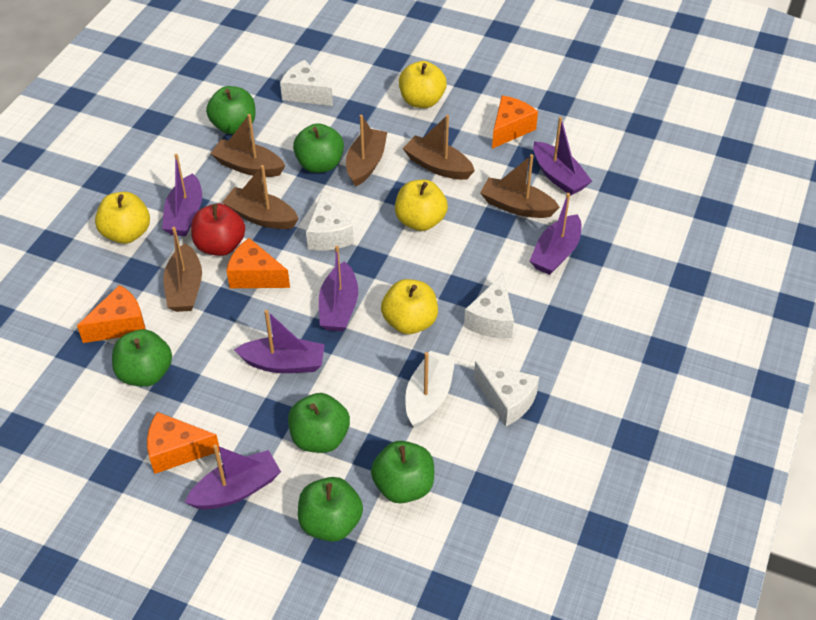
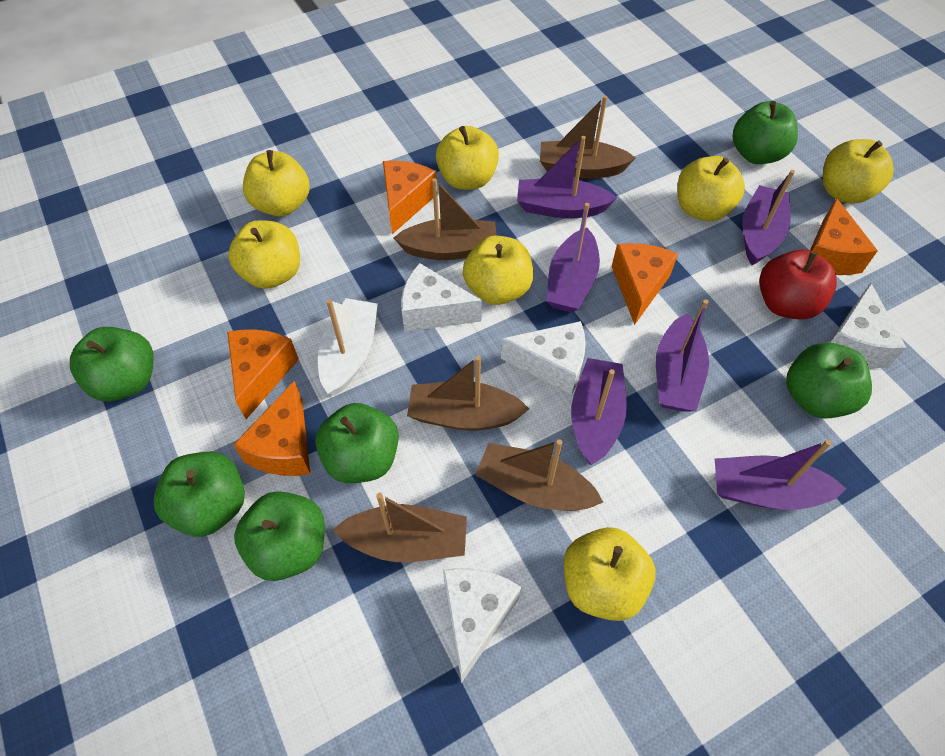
brown boat: [163,227,202,312] [210,114,285,177] [222,165,299,229] [346,115,387,187] [403,115,475,180] [480,154,560,218] = 6 -> [333,493,467,562] [394,178,497,260] [407,356,529,431] [475,439,603,511] [540,96,636,179] = 5
orange cheese: [77,285,145,343] [147,412,220,474] [226,238,290,288] [492,95,538,149] = 4 -> [227,329,299,419] [233,381,310,476] [383,161,437,234] [612,243,678,325] [810,198,878,275] = 5
yellow apple: [95,192,150,244] [381,279,438,334] [395,180,448,231] [399,61,447,108] = 4 -> [228,220,300,289] [243,150,310,217] [436,126,499,190] [463,235,533,305] [564,527,656,621] [677,156,745,221] [823,139,894,204] = 7

